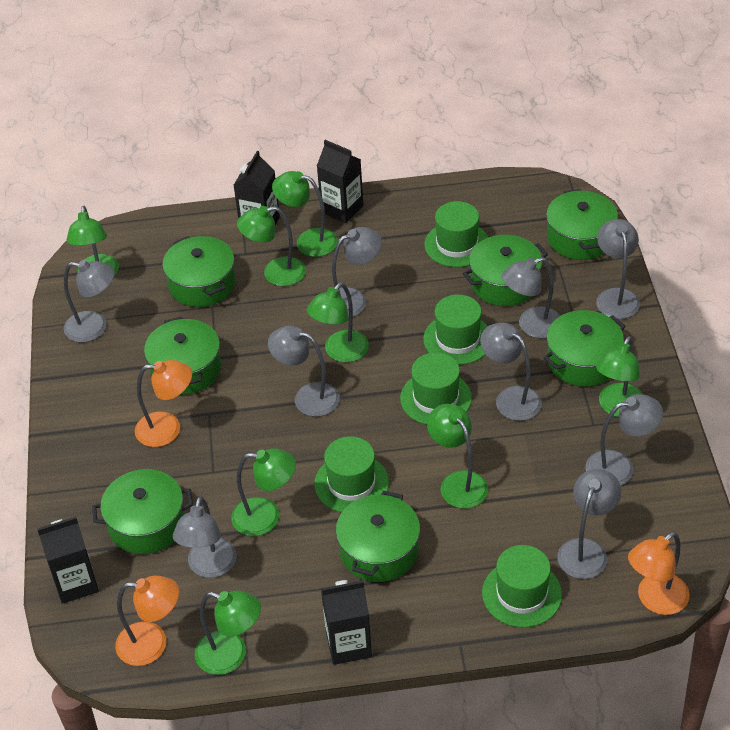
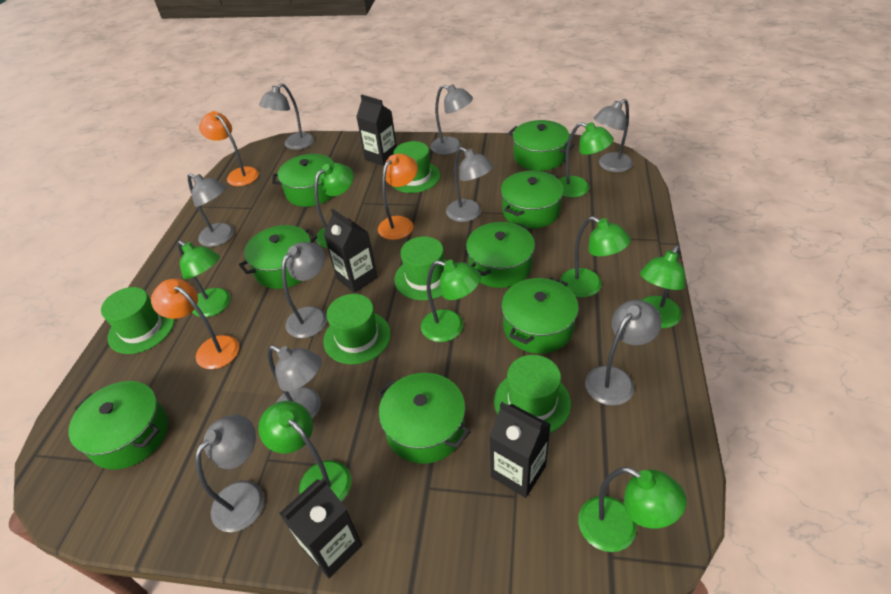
green pot: [92,469,193,554] [144,317,221,395] [162,236,236,307] [336,491,420,582] [463,235,548,306] [544,310,626,387] [546,189,618,260] = 7 -> [68,381,168,469] [239,225,317,289] [272,154,334,207] [377,373,471,464] [466,222,535,288] [501,171,564,229] [501,277,579,354] [508,120,574,171] = 8

